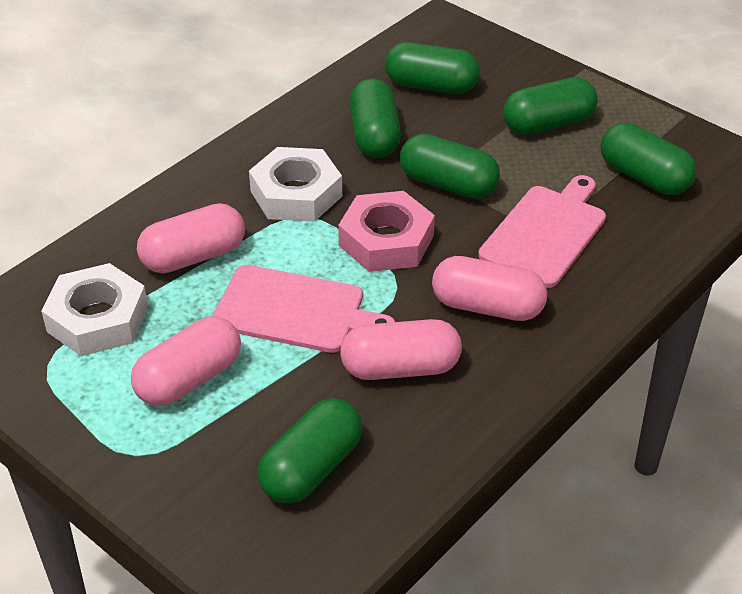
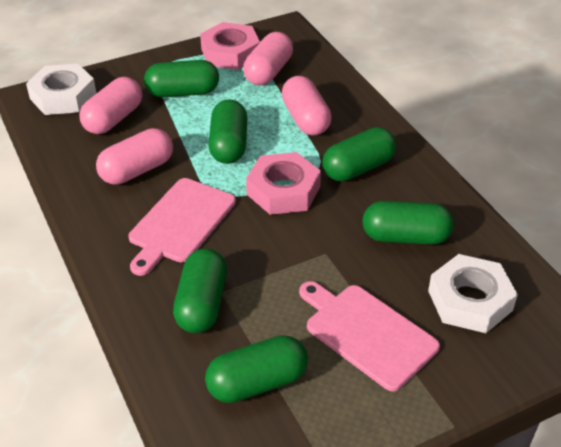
pink nut: [338,191,435,272] = 1 -> [200,22,260,70] [246,152,321,215] = 2

